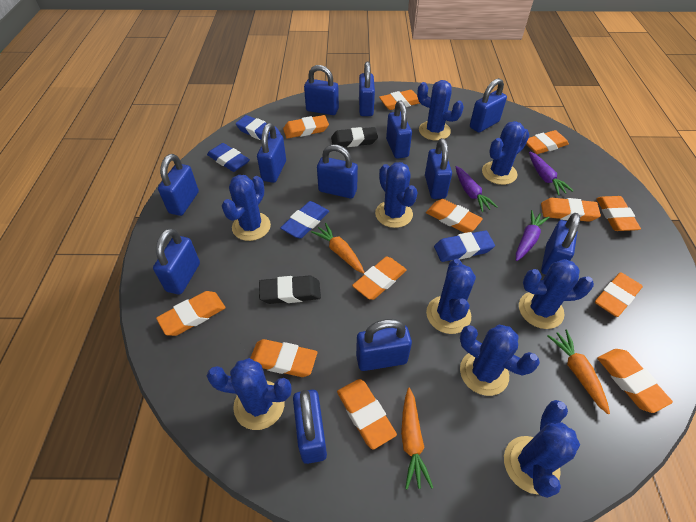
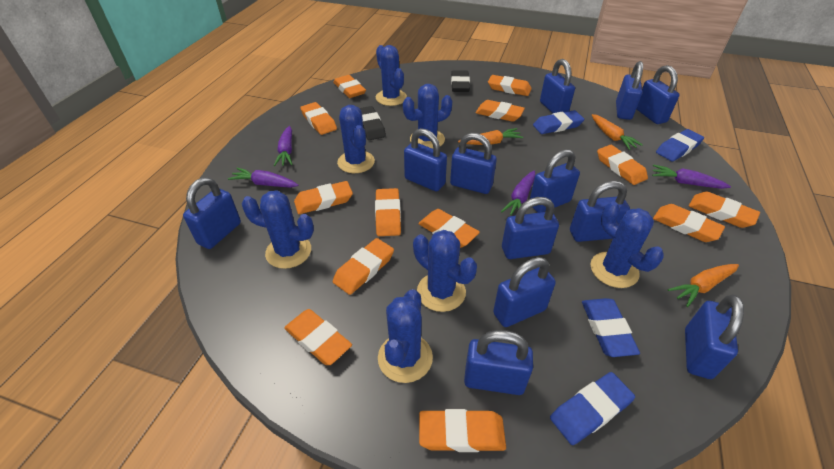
blue cactus: [207,358,292,430] [222,175,271,241] [375,162,418,228] [417,80,464,141] [426,259,476,334] [460,325,540,396] [482,121,530,185] [504,400,580,498] [519,259,594,329] = 9 -> [242,190,314,269] [337,105,375,173] [376,45,407,106] [378,289,433,383] [403,84,453,149] [413,230,477,312] [590,201,664,288] = 7
orange eraser: [156,291,226,336] [250,339,317,377] [283,115,329,139] [337,379,397,449] [352,257,407,300] [379,90,420,110] [426,199,483,233] [526,130,569,154] [541,198,601,222] [595,272,643,317] [596,196,641,231] [597,349,673,413] = 12 -> [284,309,352,365] [294,181,353,214] [300,102,337,135] [333,75,366,98] [333,238,394,295] [375,188,401,236] [418,209,480,248] [419,409,506,452] [476,100,525,122] [488,75,532,96] [597,145,648,185] [653,204,725,242] [689,191,760,228] = 13
purple carrot: [456,166,498,212] [516,210,550,261] [529,152,573,196] = 3 -> [228,168,299,188] [273,126,292,166] [501,171,535,215] [652,164,731,189] = 4

